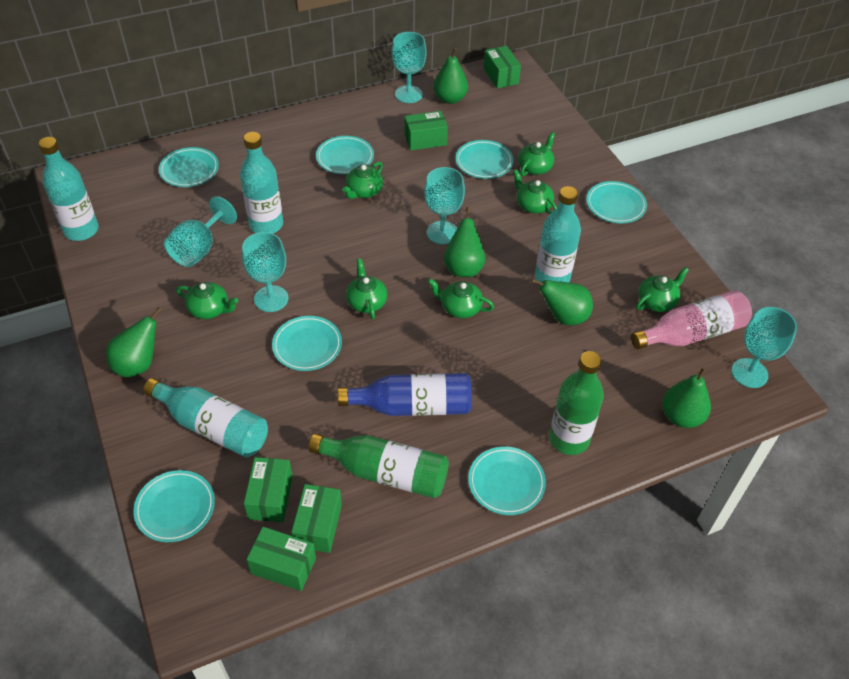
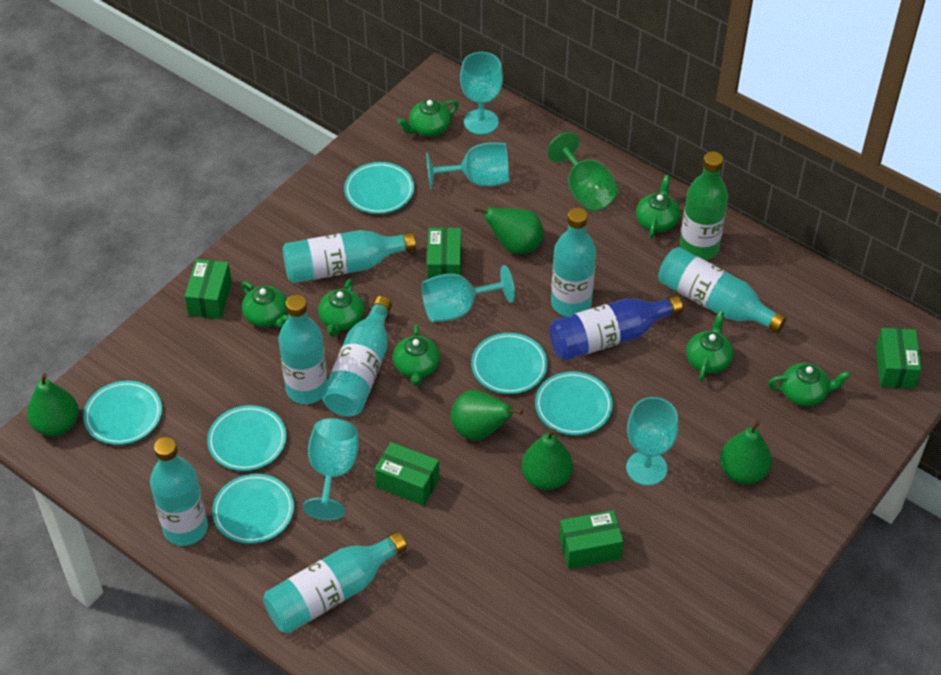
green bottle: [309,433,449,498] [549,351,604,455] = 2 -> [680,152,728,260] = 1
green goblet: none = 0 -> [547,132,618,211] = 1
pink bottle: [631,290,752,349] = 1 -> none = 0
turquoise bottle: [38,137,99,241] [143,378,268,457] [240,132,283,233] [535,186,581,283] = 4 -> [150,437,208,546] [263,531,407,634] [278,295,328,404] [283,230,416,283] [322,296,392,416] [551,208,596,316] [658,247,787,333] = 7
turquoise plate: [133,470,215,542] [159,147,219,187] [272,316,342,371] [316,136,374,174] [456,140,514,179] [468,446,546,515] [586,181,647,223] = 7 -> [83,381,162,445] [207,405,287,471] [212,474,294,544] [344,162,414,214] [471,333,548,394] [535,372,613,435] = 6

